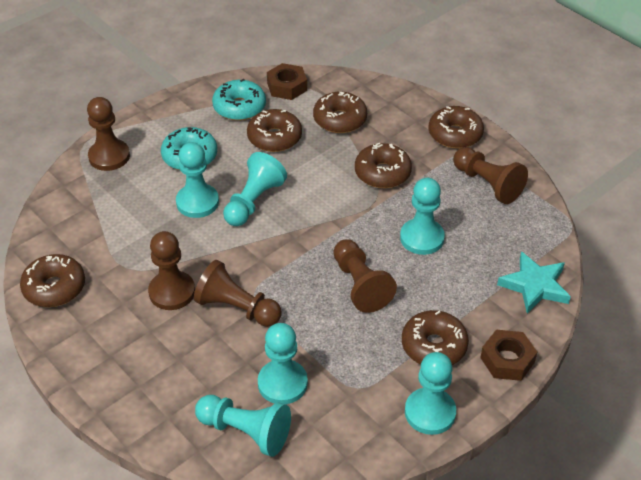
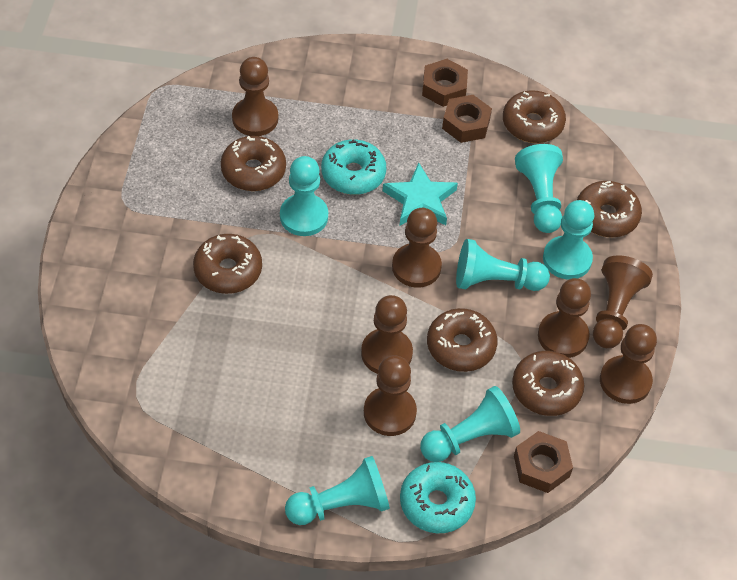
brown nut: [267,63,307,100] [480,330,537,381] = 2 -> [422,59,468,107] [442,95,492,143] [514,431,573,493] = 3
brown pawn: [87,97,130,171] [148,231,195,310] [194,260,282,327] [333,239,397,313] [453,147,528,204] = 5 -> [232,57,278,136] [361,295,413,374] [364,355,417,436] [392,208,442,288] [538,278,591,358] [593,255,653,348] [600,324,657,404] = 7

